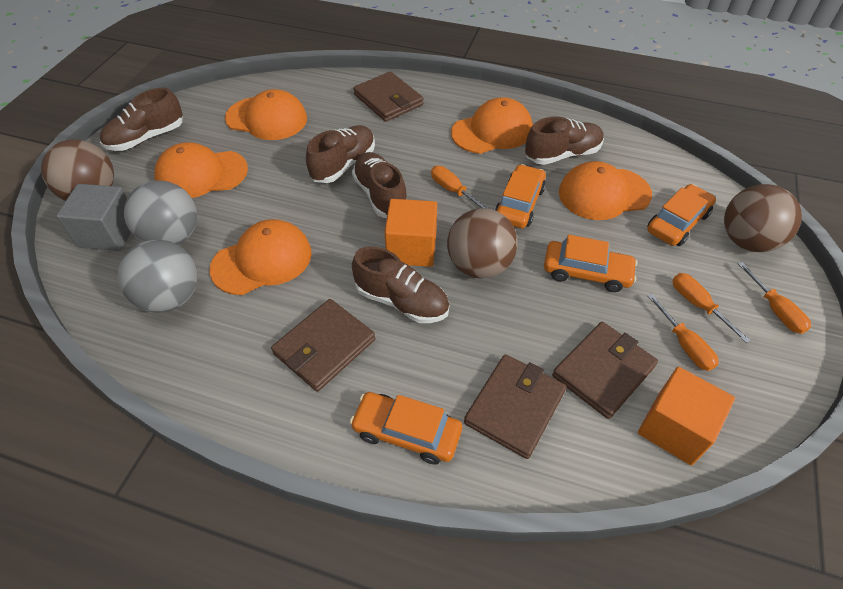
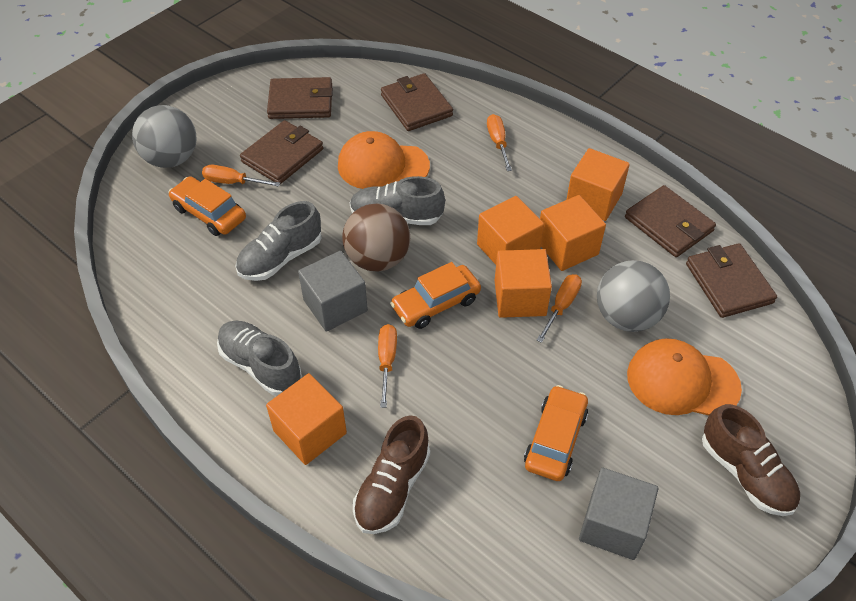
brown ball: [41,139,114,201] [447,208,518,279] [724,184,802,252] = 3 -> [342,203,410,271] = 1
brown shoe: [100,88,183,151] [306,125,375,183] [352,152,407,218] [352,246,449,323] [525,116,604,165] = 5 -> [353,415,430,534] [702,404,800,516] = 2
brown wallet: [271,299,375,392] [353,71,423,122] [464,354,566,459] [552,322,658,419] = 4 -> [240,120,323,184] [267,77,333,119] [381,73,453,131] [625,185,716,257] [686,243,777,318] = 5
grey cube: [56,184,131,251] = 1 -> [298,251,368,332] [579,468,658,560] = 2
grey shoe: none = 0 -> [217,321,302,396] [236,201,322,281] [350,176,445,225] = 3
orange cap: [154,142,248,198] [209,219,312,295] [225,89,307,140] [451,97,533,154] [559,161,652,220] = 5 -> [338,131,430,189] [627,338,742,415] = 2
orange car: [350,392,462,465] [495,164,546,228] [544,235,637,292] [647,184,716,246] = 4 -> [169,176,246,236] [390,262,481,329] [524,385,588,481] = 3
orange cube: [384,199,437,267] [638,367,735,465] = 2 -> [266,373,347,465] [477,196,544,265] [495,249,552,318] [540,195,606,271] [567,148,630,221] = 5

